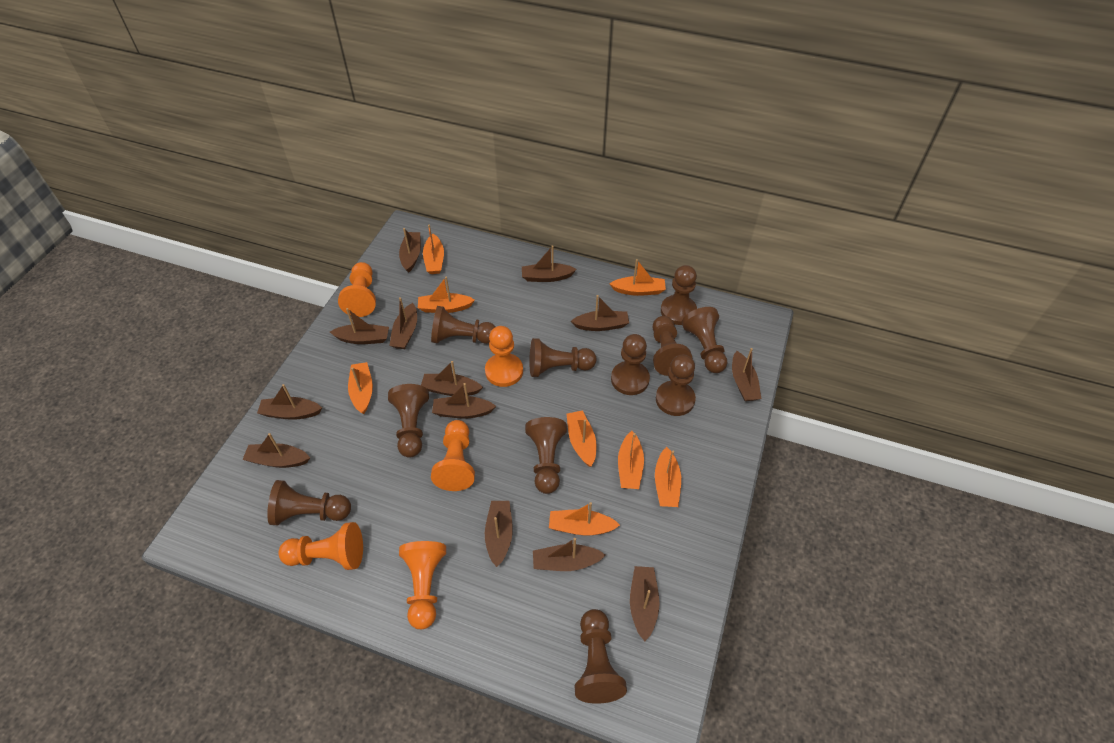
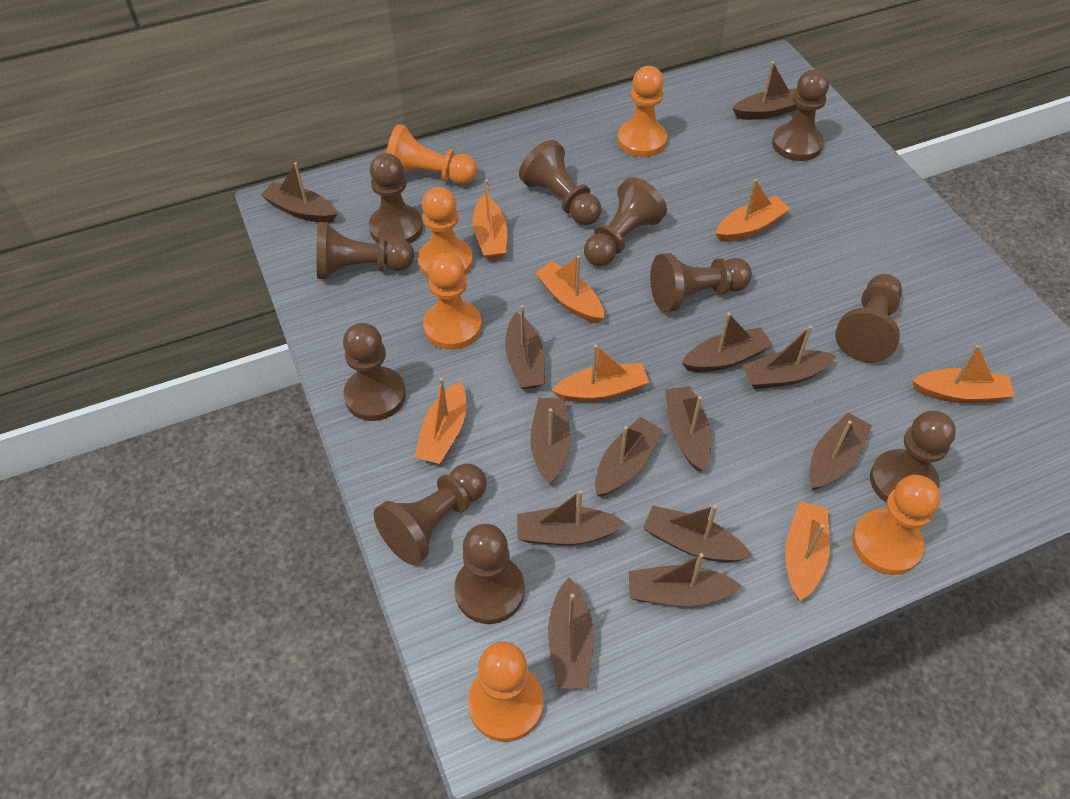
orange boat: [348,362,373,414] [418,277,475,313] [423,225,444,274] [549,502,620,535] [566,410,596,467] [609,259,666,296] [618,431,644,489] [655,447,681,507] = 8 -> [414,378,466,464] [473,180,507,260] [535,255,604,323] [551,345,649,402] [716,179,790,242] [785,501,830,601] [912,345,1015,403] = 7
orange pawn: [278,522,363,570] [338,262,376,317] [399,541,446,629] [431,420,475,491] [485,326,523,387] = 5 -> [386,124,477,185] [418,187,473,279] [423,253,482,350] [468,641,544,742] [617,66,667,157] [852,475,940,575] = 6

